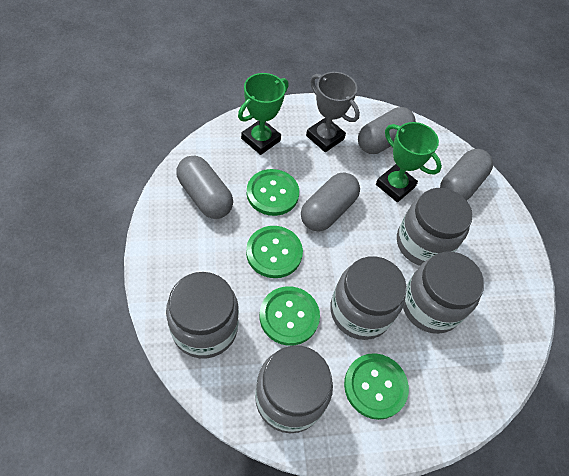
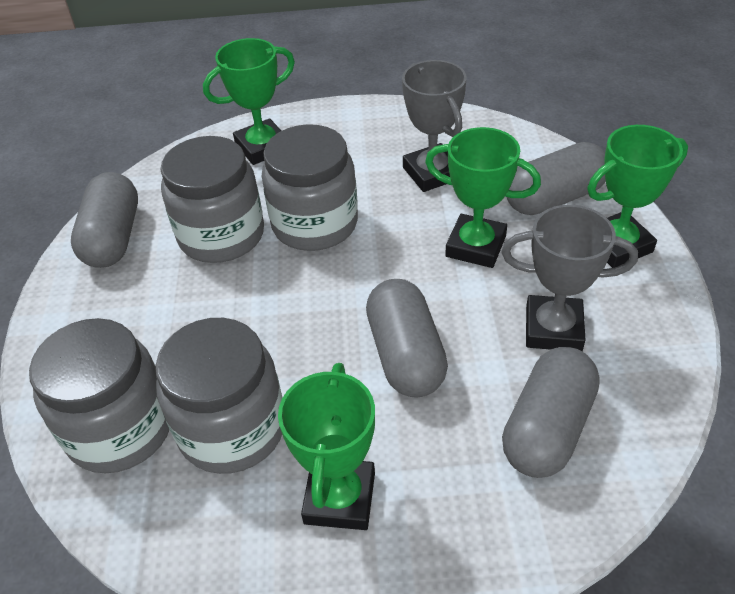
green button: [246,226,303,278] [247,169,299,216] [259,286,320,346] [344,353,409,420] = 4 -> none = 0
green trophy: [238,73,289,155] [376,122,442,202] = 2 -> [203,38,295,165] [278,363,375,530] [425,127,541,268] [587,125,688,268] = 4
grey jar: [166,272,239,358] [255,345,333,433] [330,256,407,340] [397,188,472,266] [403,252,484,334] = 5 -> [29,318,169,473] [155,318,282,474] [161,136,264,263] [262,124,358,251] = 4
grey trophy: [306,72,360,152] = 1 -> [402,60,467,192] [502,205,638,351] = 2

